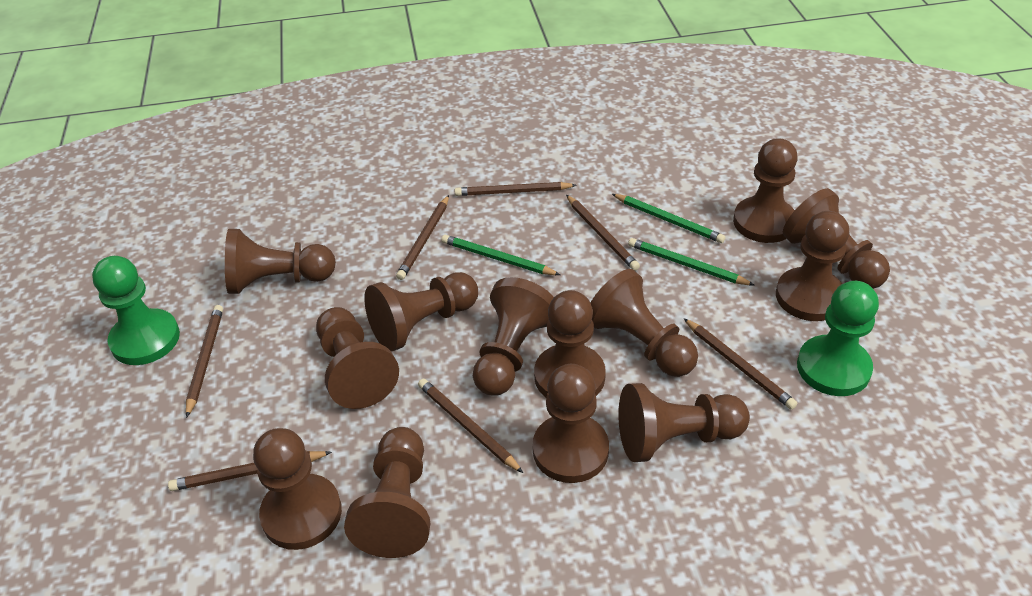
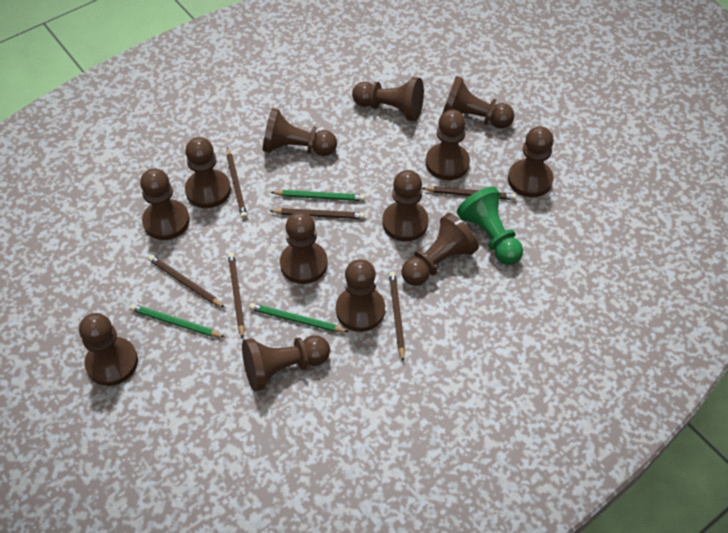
brown pencil: [168,451,332,491] [186,305,223,418] [396,195,449,280] [418,379,523,473] [455,182,577,196] [566,195,640,271] [684,318,798,410] = 7 -> [148,255,225,308] [226,147,247,219] [228,253,245,339] [269,208,365,219] [389,272,405,361] [422,186,516,200] = 6
green pawn: [92,256,180,365] [797,281,879,396] = 2 -> [457,187,523,265] = 1

